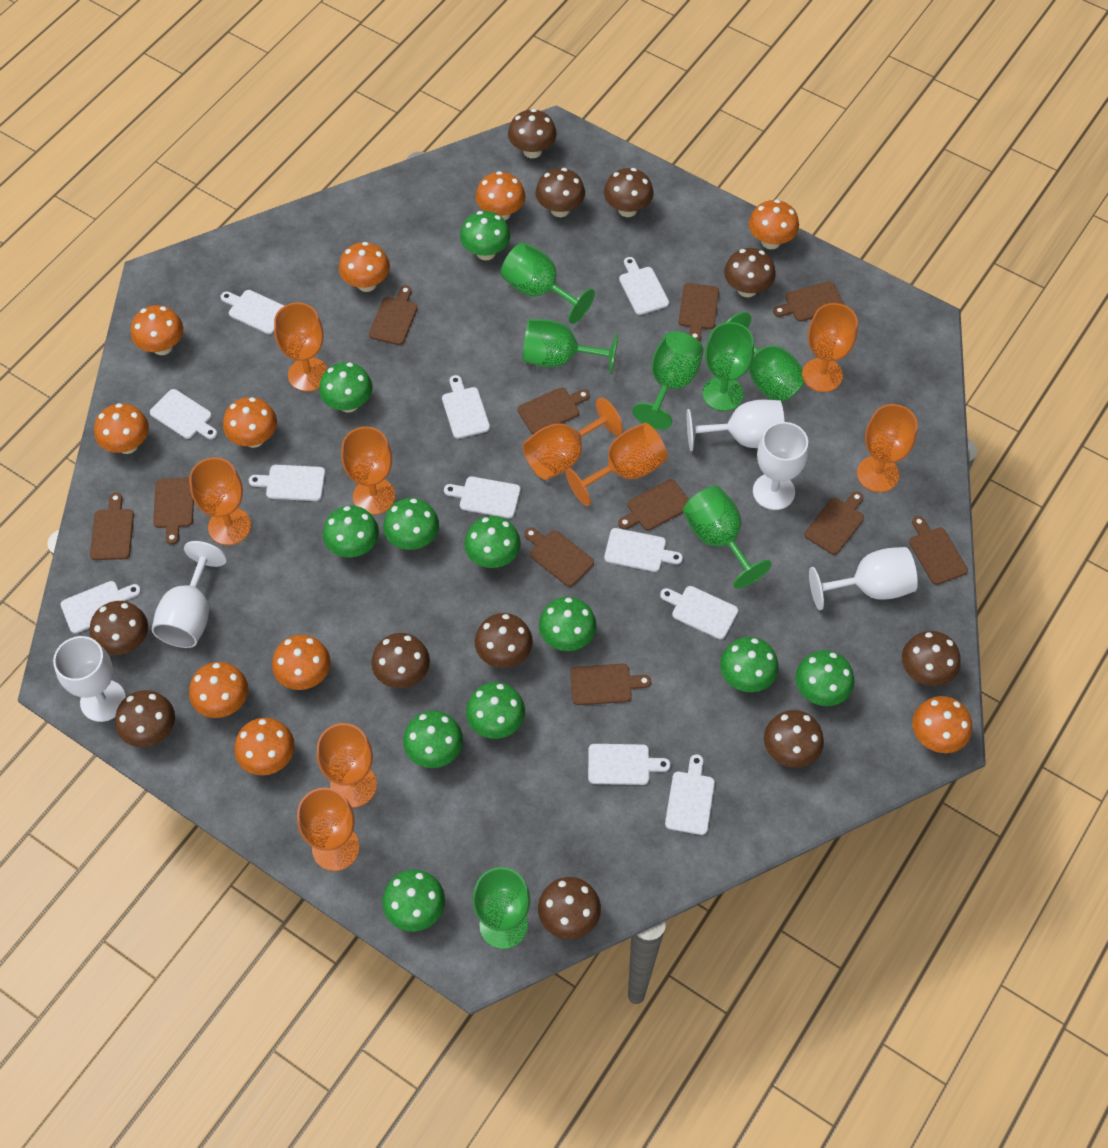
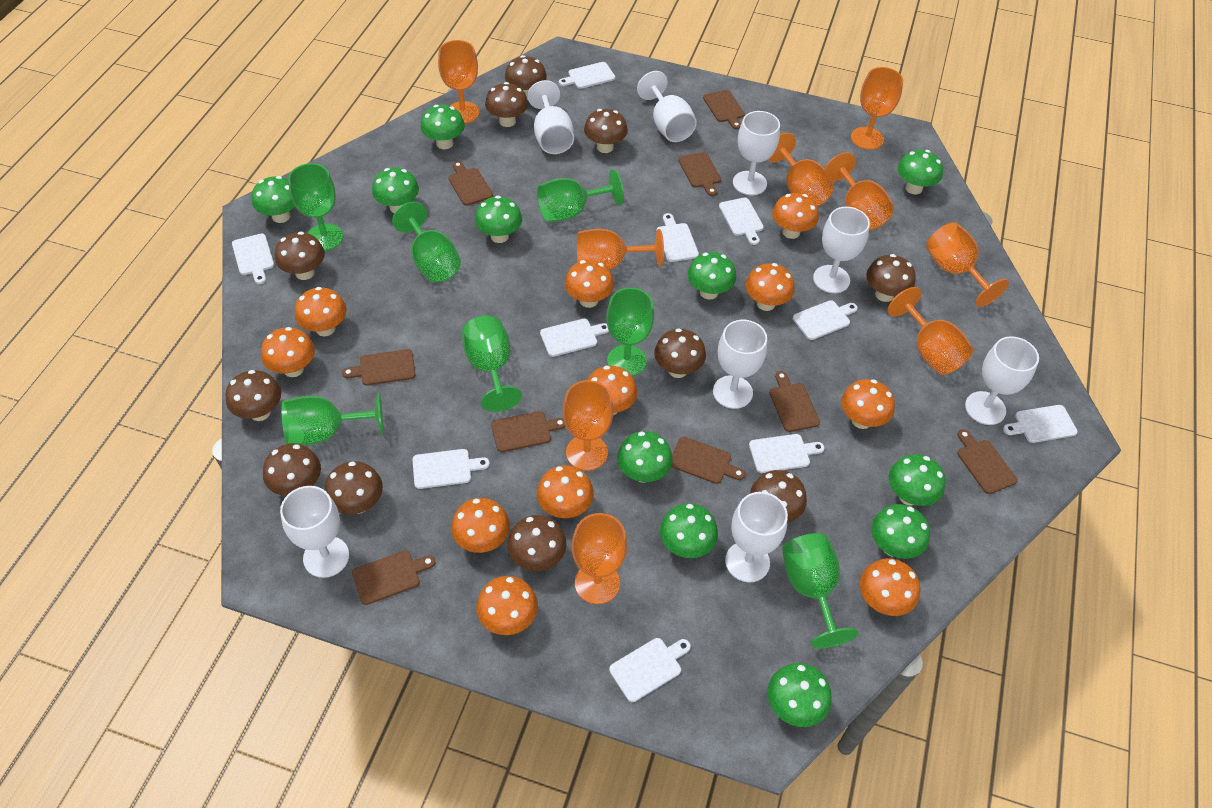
brown cutting board: [90,492,134,560] [153,477,194,545] [369,285,418,345] [518,388,590,434] [524,528,594,587] [570,664,651,705] [618,479,689,531] [678,283,719,341] [773,281,845,322] [805,491,864,555] [909,516,968,585] = 11 -> [342,349,416,386] [352,551,436,605] [448,161,493,206] [491,411,566,452] [671,437,745,484] [678,152,721,196] [703,90,745,130] [770,371,820,432] [957,429,1018,494] = 9
orange mushroom: [94,403,149,454] [131,305,183,355] [189,662,248,718] [223,397,277,448] [234,718,295,775] [272,635,331,690] [339,242,390,292] [476,171,526,220] [749,199,799,249] [912,696,972,753] = 10 -> [261,327,315,377] [295,287,347,336] [451,498,510,553] [476,576,538,635] [537,465,594,518] [565,260,614,308] [588,366,637,415] [745,263,795,311] [772,193,819,239] [841,379,895,429] [860,558,920,616] = 11
white cutting board: [61,581,141,634] [150,389,217,439] [221,290,284,334] [249,465,325,501] [442,375,490,439] [444,476,521,518] [588,744,671,785] [604,528,683,572] [619,257,669,315] [660,586,738,639] [665,754,715,835] = 11 -> [232,233,274,284] [412,449,490,489] [540,319,609,357] [559,62,615,89] [609,638,691,702] [656,213,699,262] [719,198,764,245] [749,434,825,473] [793,300,858,340] [1003,405,1078,443] = 10
white goblet: [53,636,126,722] [152,541,227,648] [687,400,785,451] [753,422,809,510] [809,547,918,610] = 5 -> [280,486,349,578] [528,80,574,154] [637,71,697,142] [713,320,767,409] [725,492,788,582] [733,111,780,195] [813,207,870,293] [965,336,1039,425] = 8

